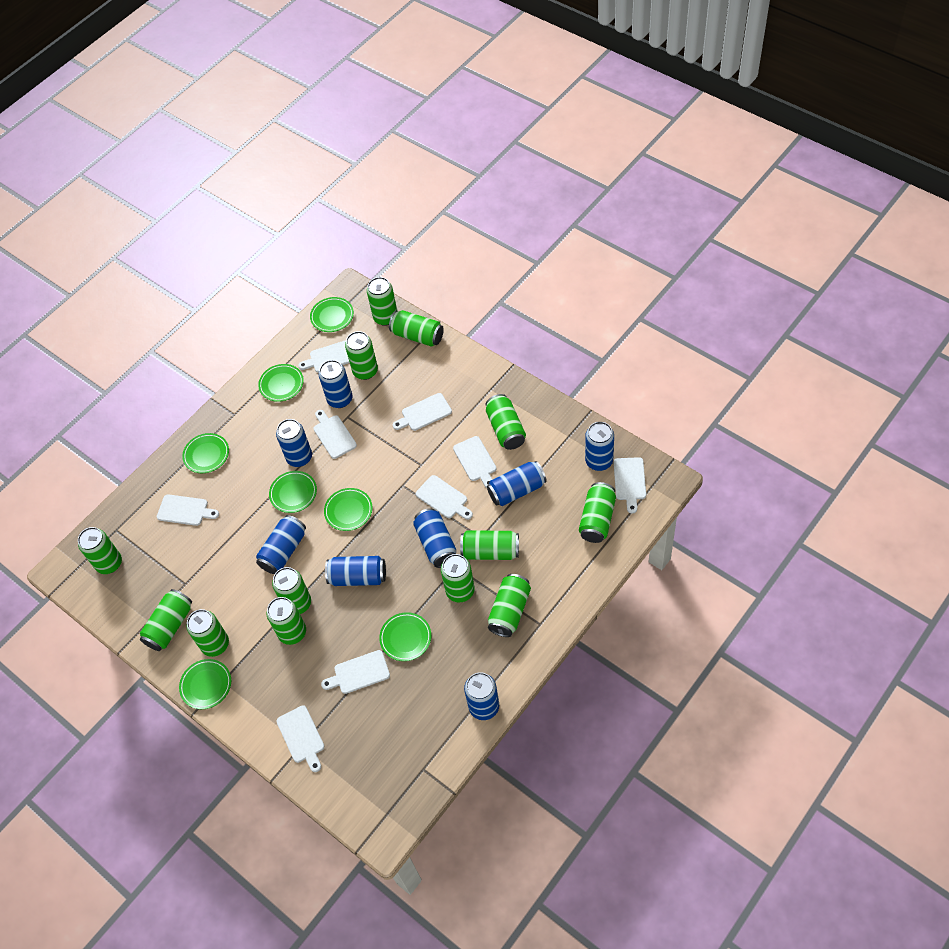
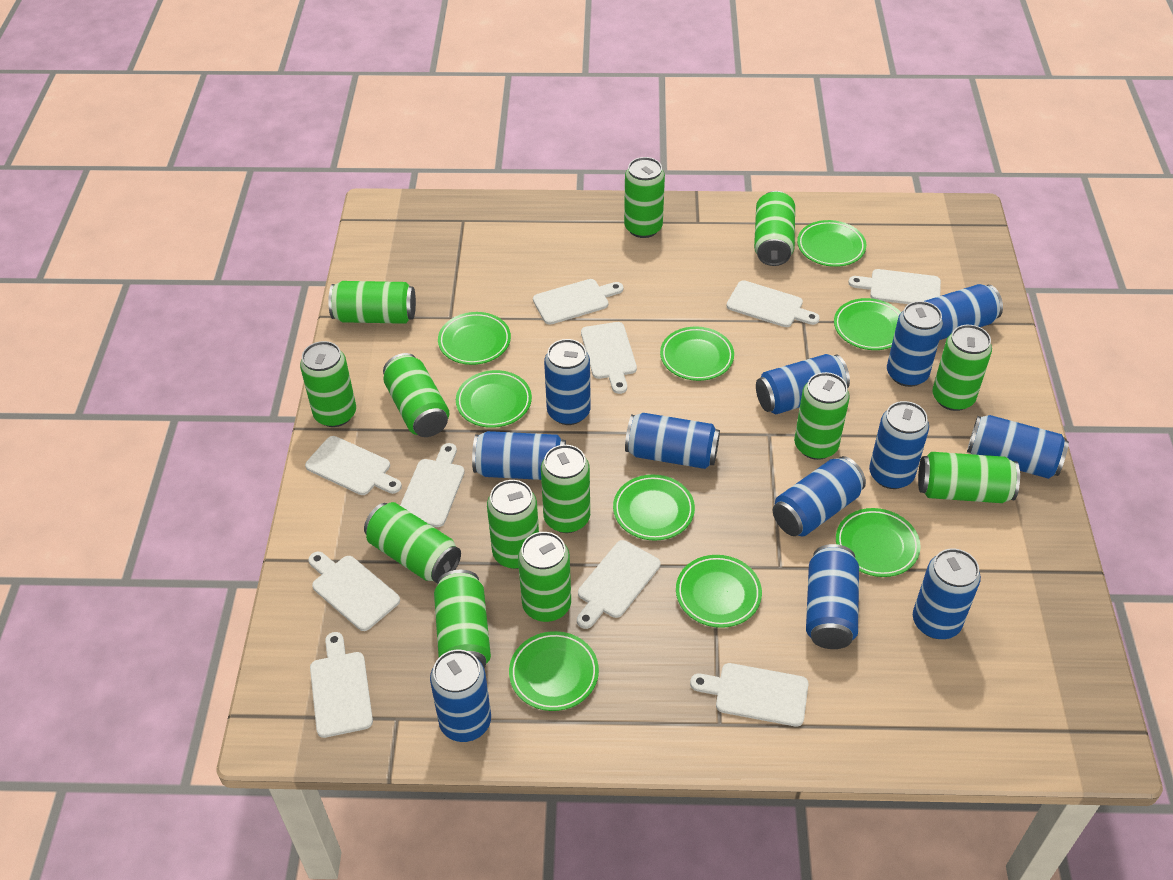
blue can: [256,515,306,574] [276,419,312,467] [319,360,352,408] [325,556,386,586] [413,508,456,568] [464,672,499,720] [487,461,547,506] [585,422,614,471] = 8 -> [430,650,491,742] [472,431,566,480] [544,339,591,425] [625,413,720,469] [756,354,850,414] [773,456,866,536] [806,544,859,649] [869,401,929,489] [887,301,943,387] [913,548,981,639] [925,284,1003,340] [967,415,1069,479] = 12
green plate: [179,659,231,709] [182,433,229,473] [258,364,304,402] [269,471,317,513] [310,297,354,332] [324,488,372,531] [379,612,431,661] = 7 -> [438,312,511,365] [456,370,532,428] [509,631,599,711] [613,475,695,541] [660,327,734,381] [676,555,762,628] [797,220,866,267] [834,298,901,350] [836,508,921,577] = 9
white cutting board: [157,494,219,526] [276,705,324,772] [298,340,350,373] [314,410,357,459] [321,650,390,694] [393,393,452,431] [416,475,473,520] [453,436,497,488] [614,457,646,513] = 9 -> [305,436,402,495] [308,552,400,631] [310,632,373,738] [400,443,465,527] [533,279,623,325] [577,540,660,629] [581,322,637,394] [690,663,808,727] [726,280,820,327] [848,269,941,304] = 10

